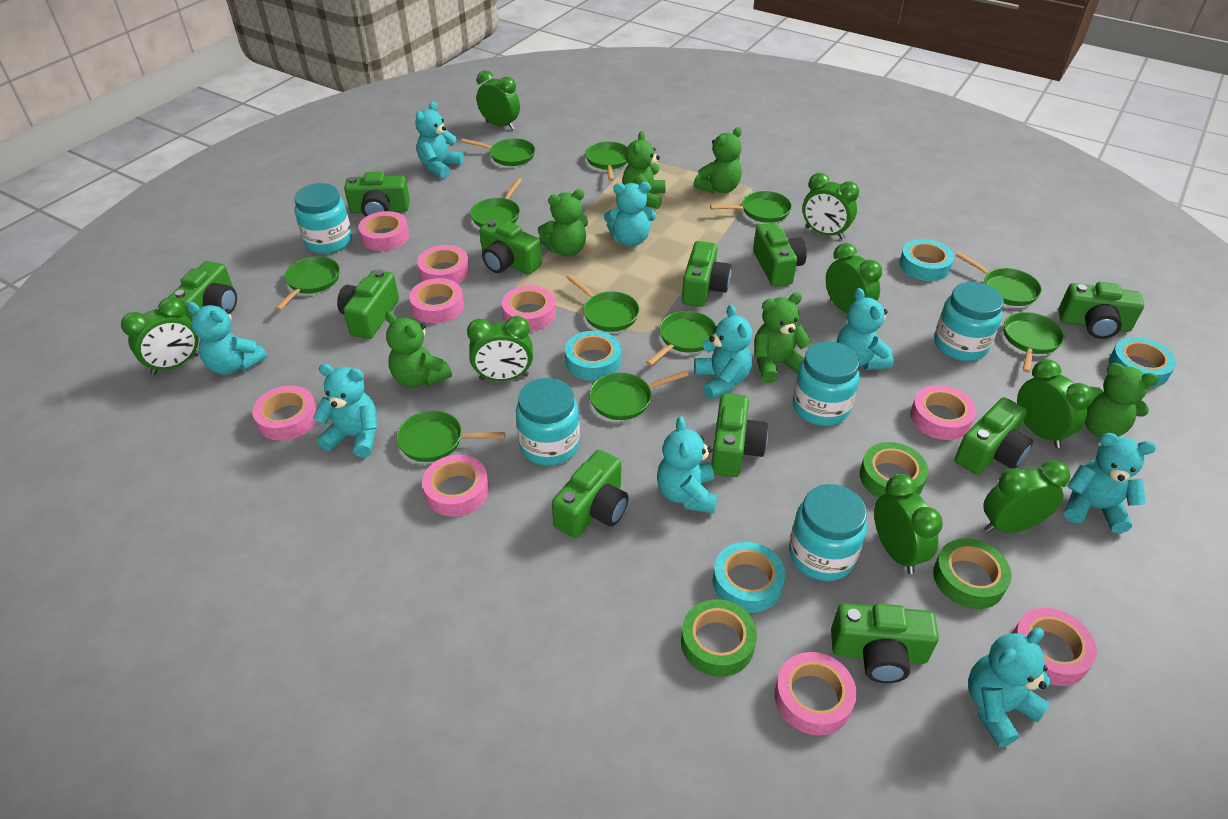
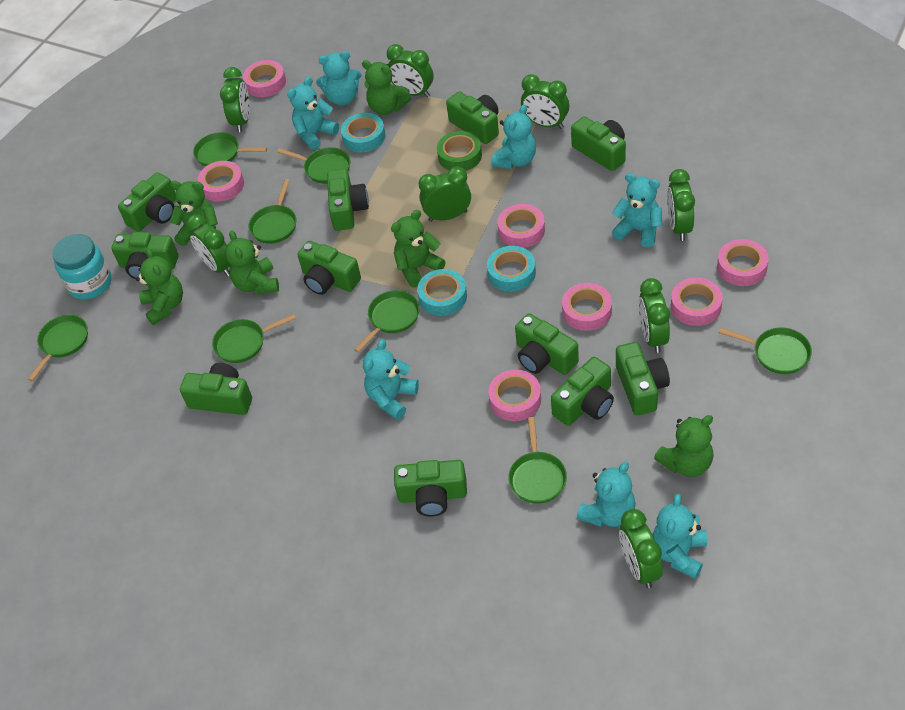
green pan: [275,256,340,311] [396,411,505,462] [461,138,535,166] [470,178,522,227] [566,274,640,332] [585,142,628,181] [589,370,689,420] [646,311,716,366] [710,191,792,223] [956,252,1042,306] [1004,312,1065,373] = 11 -> [28,315,88,381] [193,132,267,166] [212,314,296,363] [249,179,296,244] [277,147,350,184] [354,290,419,353] [509,417,567,504] [719,327,812,374] = 8
green tape: [681,599,757,677] [860,442,929,498] [933,538,1011,609] = 3 -> [437,131,482,171] = 1
pink tape: [252,386,317,441] [358,211,409,251] [409,278,464,323] [417,245,469,284] [422,455,489,517] [502,286,556,331] [775,652,857,735] [910,385,976,440] [1012,608,1097,686] = 9 -> [198,161,244,202] [243,60,286,97] [488,370,541,421] [497,204,545,248] [562,283,612,331] [671,278,723,326] [717,239,769,286] = 7
turquoise jar: [294,183,352,254] [516,378,580,466] [789,484,867,581] [793,341,859,426] [934,282,1004,361] = 5 -> [52,234,112,299] = 1
turquoise tape: [565,331,621,381] [713,542,785,613] [899,239,954,281] [1109,337,1176,388] = 4 -> [341,113,386,152] [417,269,467,316] [487,246,536,292] = 3
turquoise teddy bear: [187,302,267,375] [313,364,378,457] [415,102,464,178] [604,182,656,247] [657,416,717,514] [694,305,752,399] [837,288,894,370] [968,628,1051,747] [1064,433,1156,533] = 9 -> [287,77,339,150] [316,51,361,105] [363,339,419,420] [491,105,536,169] [577,462,636,527] [612,173,662,248] [652,494,707,579] = 7

